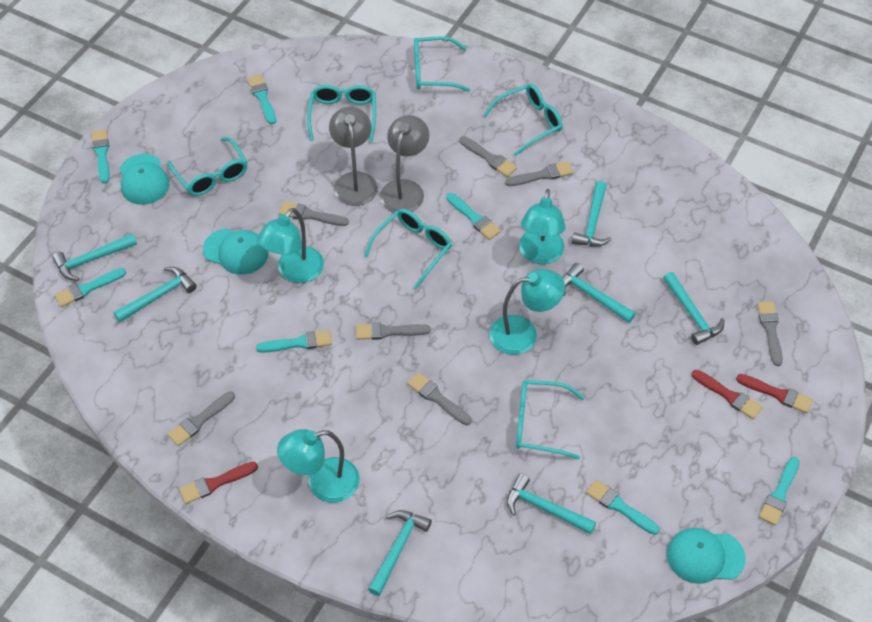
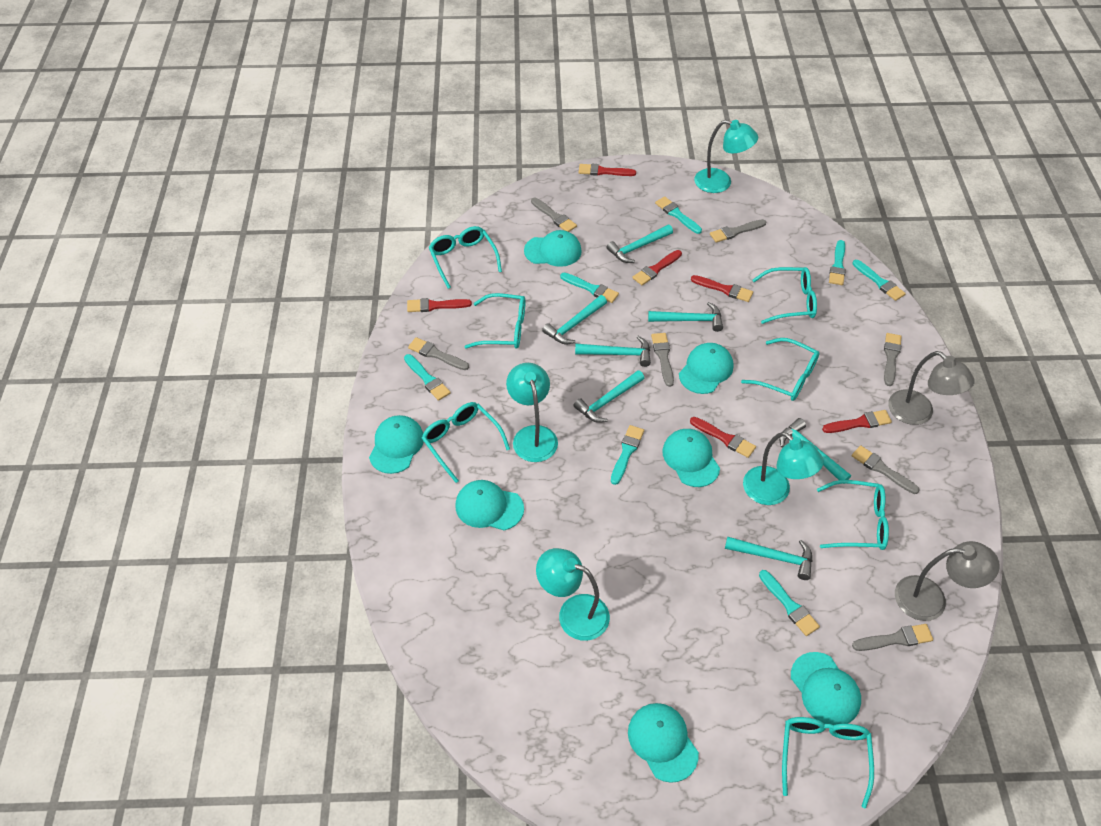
red brush: [179,462,258,504] [692,370,763,419] [736,374,813,413] = 3 -> [407,298,472,312] [579,164,636,176] [632,250,682,285] [690,417,756,458] [691,275,753,302] [822,410,892,433] = 6
turquoise cap: [120,154,170,205] [203,228,268,275] [667,528,746,584] = 3 -> [369,415,424,474] [455,480,524,530] [524,230,582,267] [628,703,699,783] [662,429,720,487] [679,343,733,394] [791,652,861,725] = 7
turquoise glasses: [167,137,247,196] [307,85,376,142] [364,209,452,289] [414,36,470,92] [483,84,562,155] [516,380,585,459] = 6 -> [422,402,510,483] [429,226,502,289] [465,293,525,349] [741,338,820,401] [753,267,817,324] [782,717,874,809] [817,480,889,550] = 7

